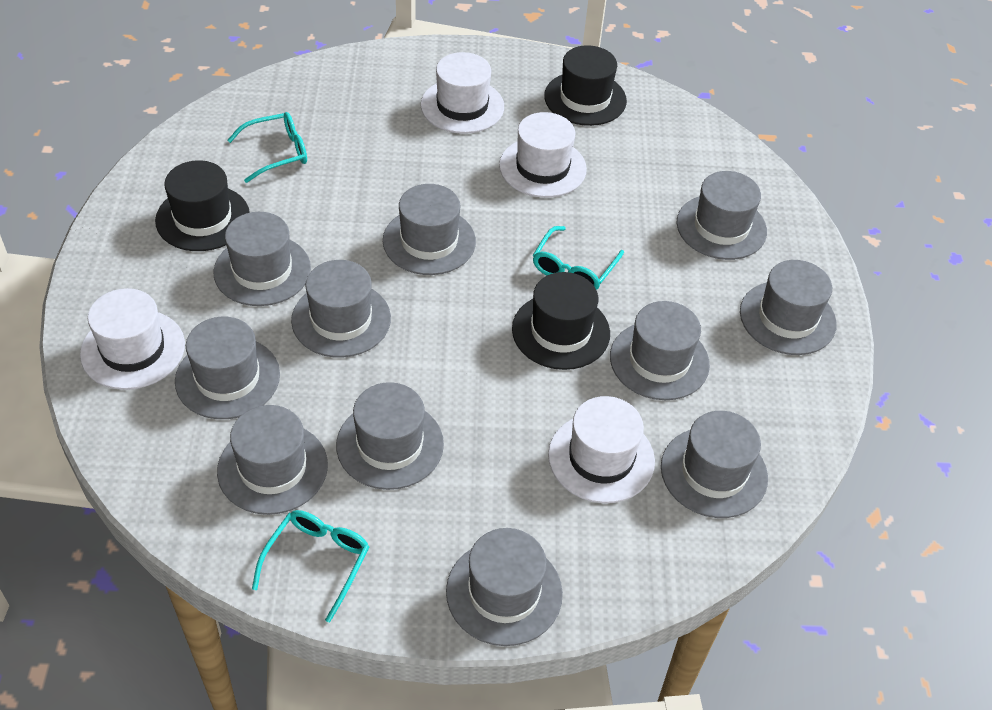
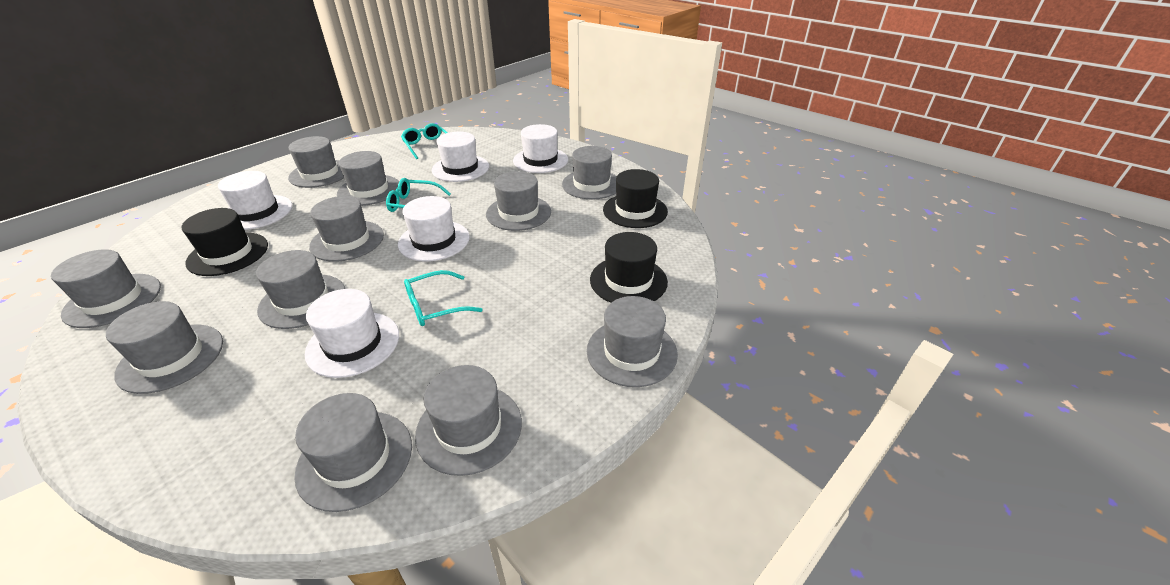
white hat: [80,288,185,390] [421,52,504,134] [499,112,587,198] [548,396,655,503] = 4 -> [218,171,292,230] [305,289,399,378] [398,196,470,262] [432,132,489,182] [513,124,568,173] = 5

